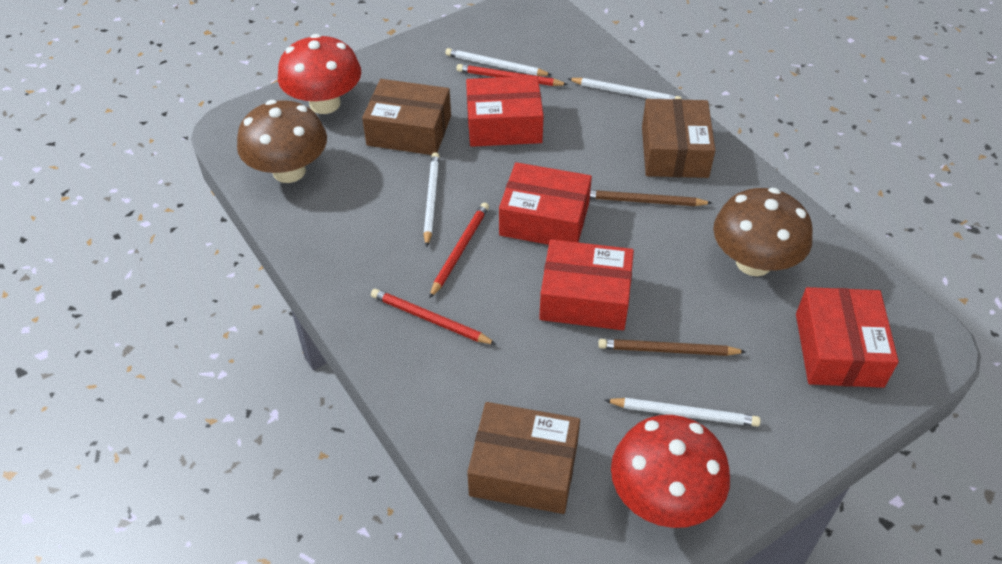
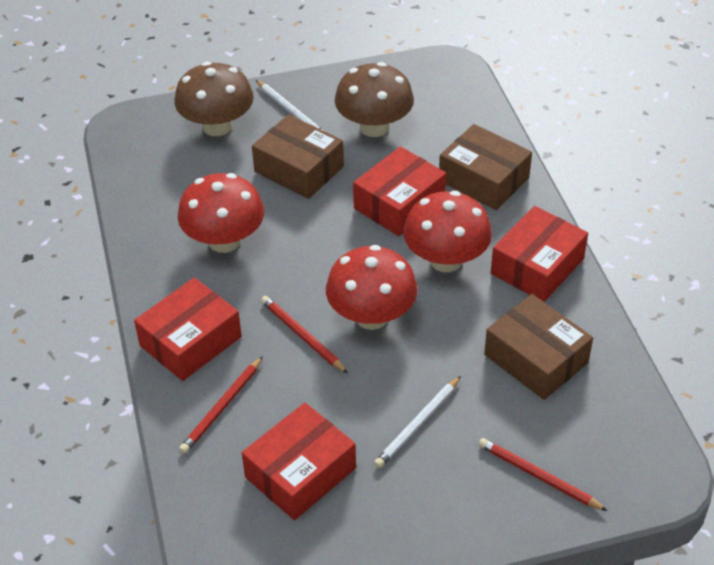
brown pencil: [590,190,712,206] [598,339,746,356] = 2 -> none = 0
red mushroom: [278,34,361,114] [611,415,730,528] = 2 -> [178,173,264,253] [326,245,418,330] [403,191,492,272] = 3
white pencil: [424,152,440,247] [445,48,552,76] [568,78,682,99] [605,398,761,427] = 4 -> [256,80,324,131] [374,376,461,468] = 2

